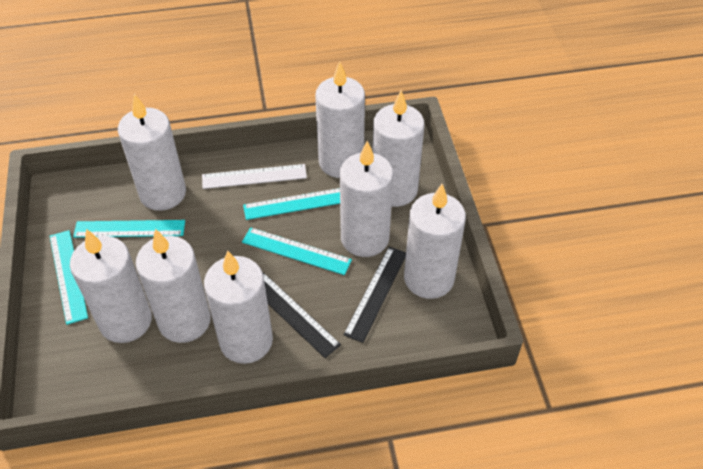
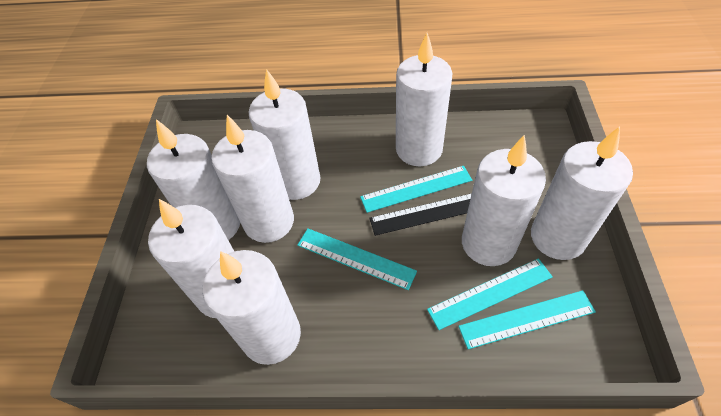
black ruler: [263,272,341,358] [343,247,406,343] = 2 -> [369,193,472,236] = 1
white ruler: [202,164,307,189] = 1 -> none = 0

